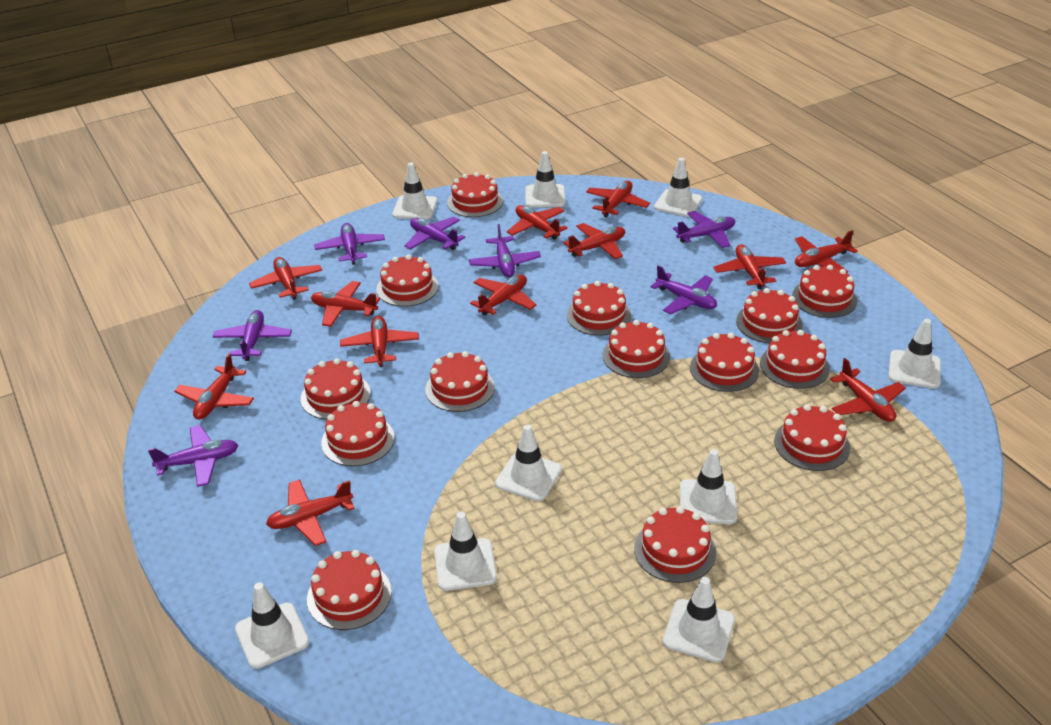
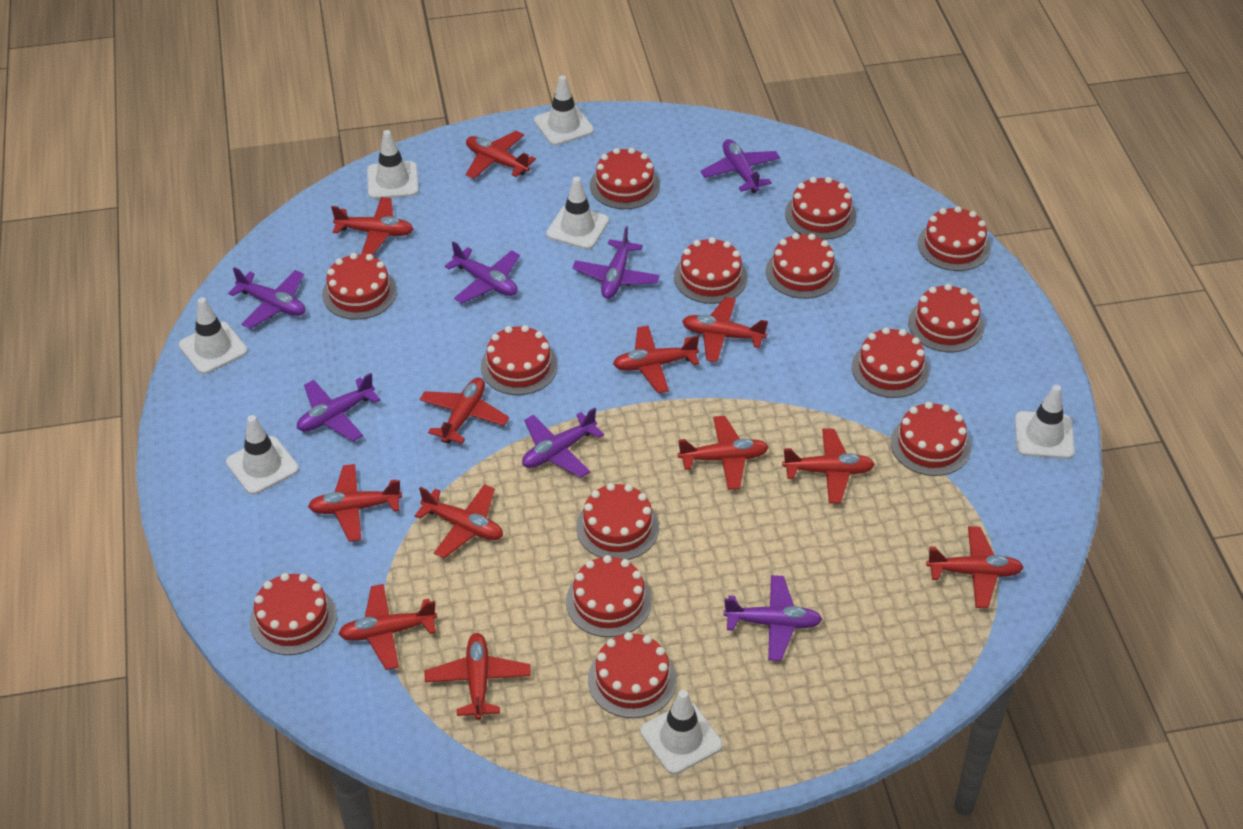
white traffic cone: [235,582,310,669] [392,162,438,220] [434,512,497,591] [495,424,562,501] [526,151,565,208] [654,158,702,217] [663,577,735,662] [680,449,737,524] [888,319,941,389] = 9 -> [179,297,248,374] [226,415,299,495] [367,130,419,199] [534,75,594,146] [546,177,609,249] [640,690,723,775] [1015,385,1075,459] = 7

